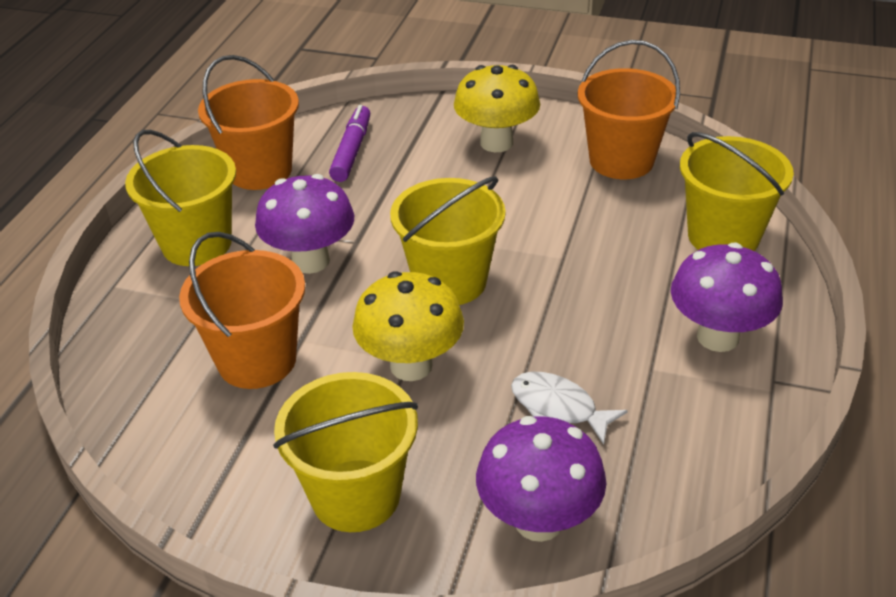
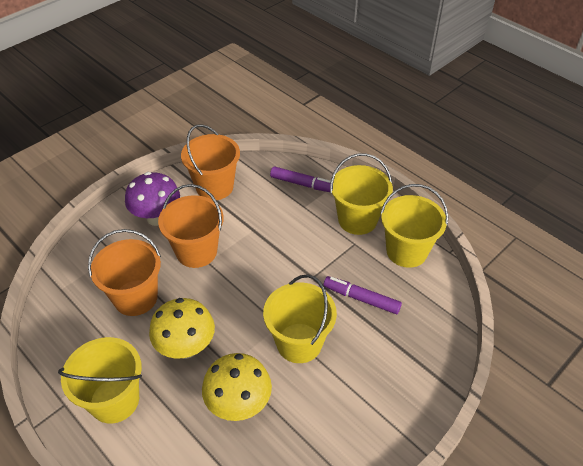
purple marker: [329,105,370,182] = 1 -> [270,166,331,192] [324,276,402,314] = 2
purple mushroom: [255,174,354,274] [476,416,606,542] [671,243,783,352] = 3 -> [125,172,180,226] = 1
white fish: [511,372,628,444] = 1 -> none = 0

